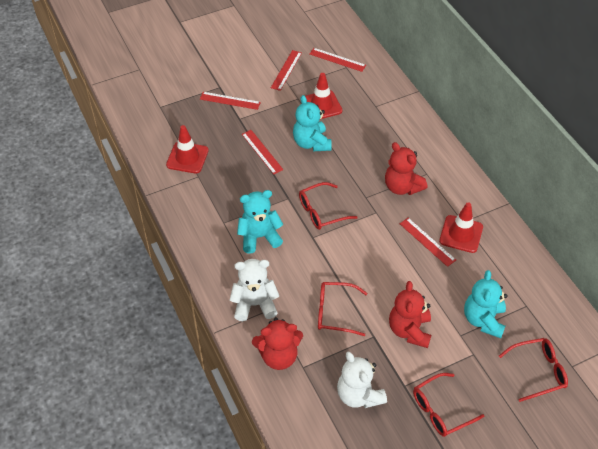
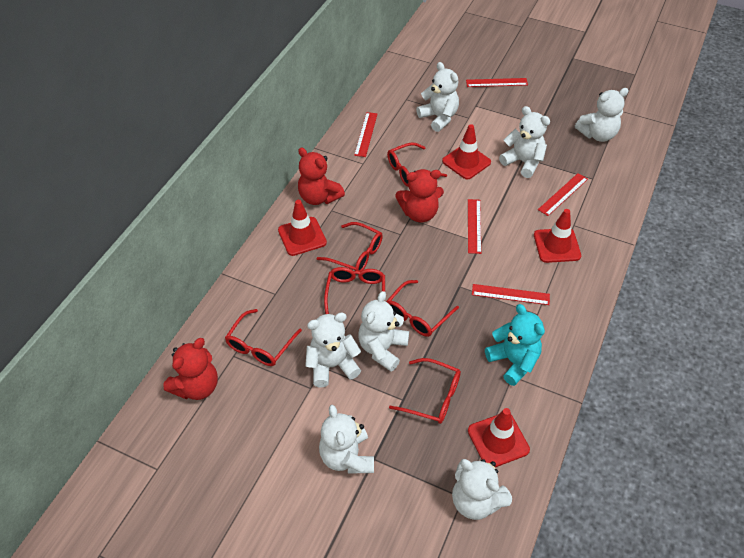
red glasses: [299,182,358,230] [318,282,367,336] [413,373,485,437] [499,338,568,402] = 4 -> [225,309,302,366] [317,222,383,272] [324,267,385,314] [386,280,459,337] [387,143,447,187] [389,358,461,424] = 6
red traffic cone: [166,125,209,174] [305,73,342,119] [439,202,483,253] = 3 -> [278,200,327,256] [442,124,491,179] [468,408,530,467] [534,209,581,263] = 4
turquoise teddy bear: [237,190,284,253] [293,95,332,151] [464,270,508,338] = 3 -> [485,304,545,386] = 1
white teddy bear: [230,259,279,321] [337,351,387,408] = 2 -> [305,313,361,387] [319,405,374,474] [358,291,409,372] [416,62,459,132] [452,459,512,520] [499,106,550,178] [575,88,629,142] = 7

